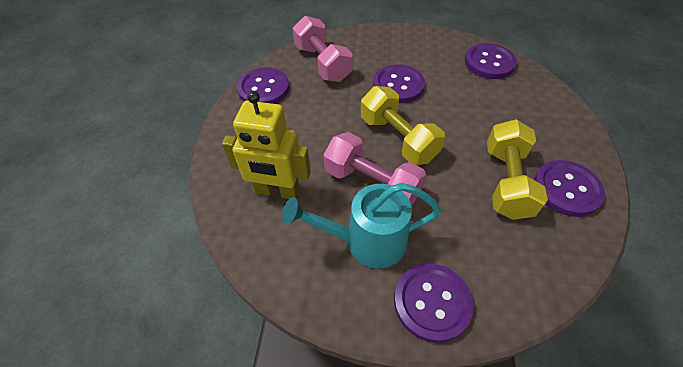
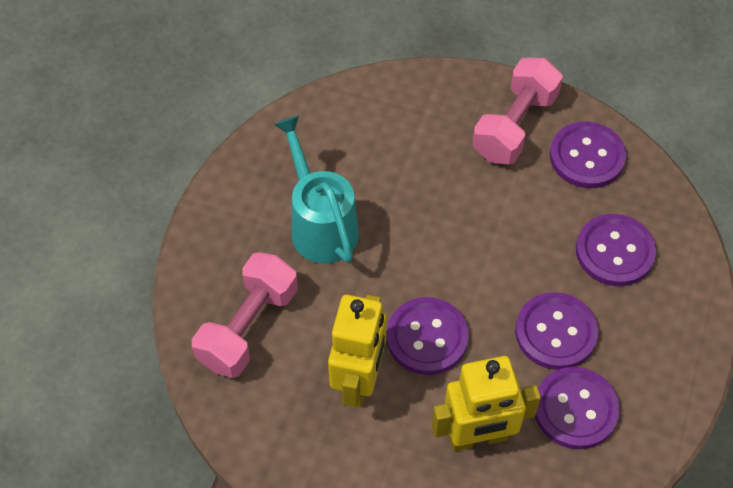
yellow dumbbell: [361,86,445,165] [487,119,548,220] = 2 -> none = 0
yellow robot: [222,91,311,199] = 1 -> [328,295,386,408] [432,356,541,451] = 2

